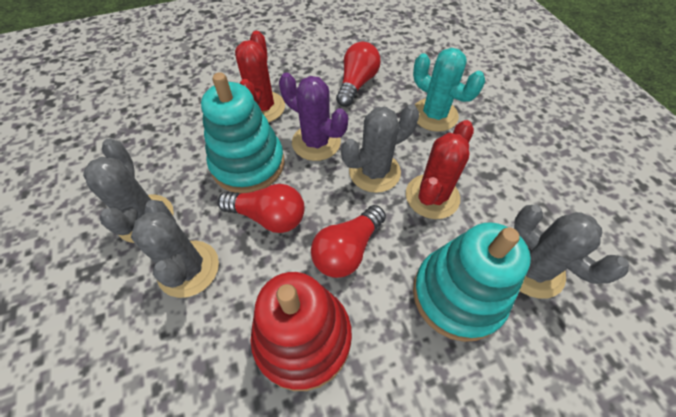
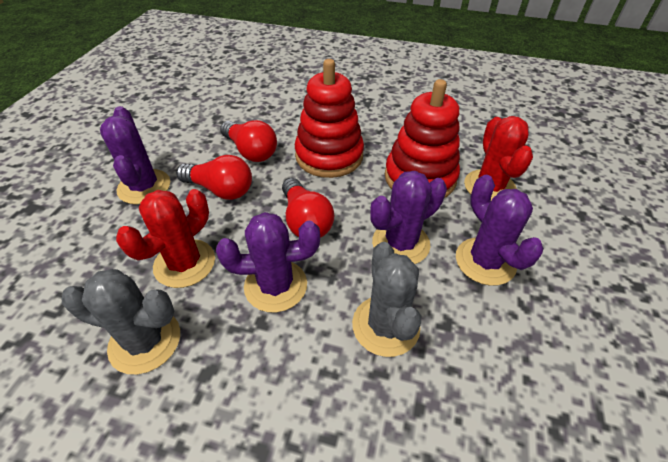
grey cactus: [83,138,174,243] [131,200,219,298] [341,104,419,193] [514,205,629,299] = 4 -> [61,269,180,374] [352,242,421,357] = 2
purple cactus: [279,72,348,161] = 1 -> [100,106,170,205] [216,212,320,312] [370,171,447,264] [456,175,544,286] = 4
red stacking toy: [250,272,352,391] = 1 -> [295,59,364,178] [385,79,460,198] = 2
turquoise cactus: [413,48,485,132] = 1 -> none = 0
turquoise stacking toy: [201,72,284,193] [413,222,531,342] = 2 -> none = 0

